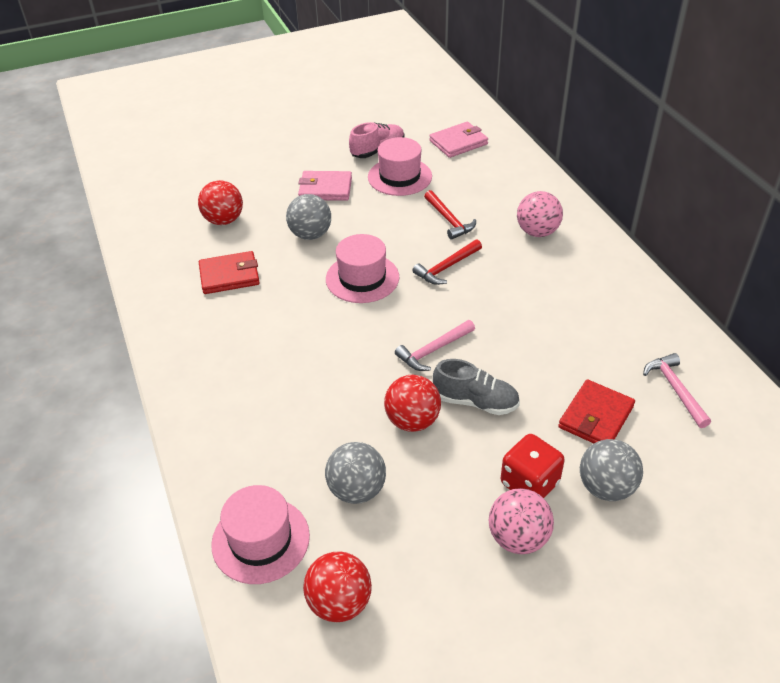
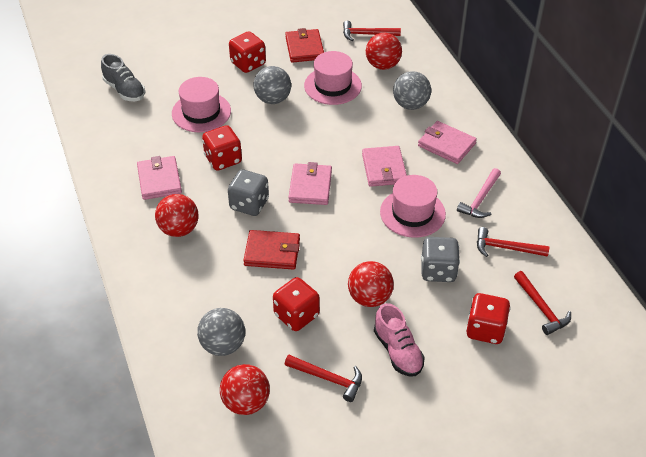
grey dice: none = 0 -> [228,169,269,216] [421,237,460,282] = 2
pink ball: [489,488,554,554] [517,191,563,237] = 2 -> none = 0
pink hammer: [395,320,475,371] [643,353,711,428] = 2 -> [457,168,501,218] = 1
pink wallet: [298,171,352,201] [429,122,488,158] = 2 -> [137,156,182,200] [288,162,332,205] [362,146,407,187] [418,121,477,164] = 4
red ball: [198,180,243,225] [303,551,372,622] [384,375,441,432] = 3 -> [155,194,198,237] [220,364,270,415] [348,261,394,307] [366,33,402,70] = 4
red dice: [501,434,565,498] = 1 -> [202,125,242,171] [229,31,266,73] [273,277,320,331] [466,293,511,344] = 4
red hammer: [412,239,482,285] [424,190,476,240] = 2 -> [285,355,362,402] [343,21,401,41] [477,227,549,257] [514,271,571,335] = 4

